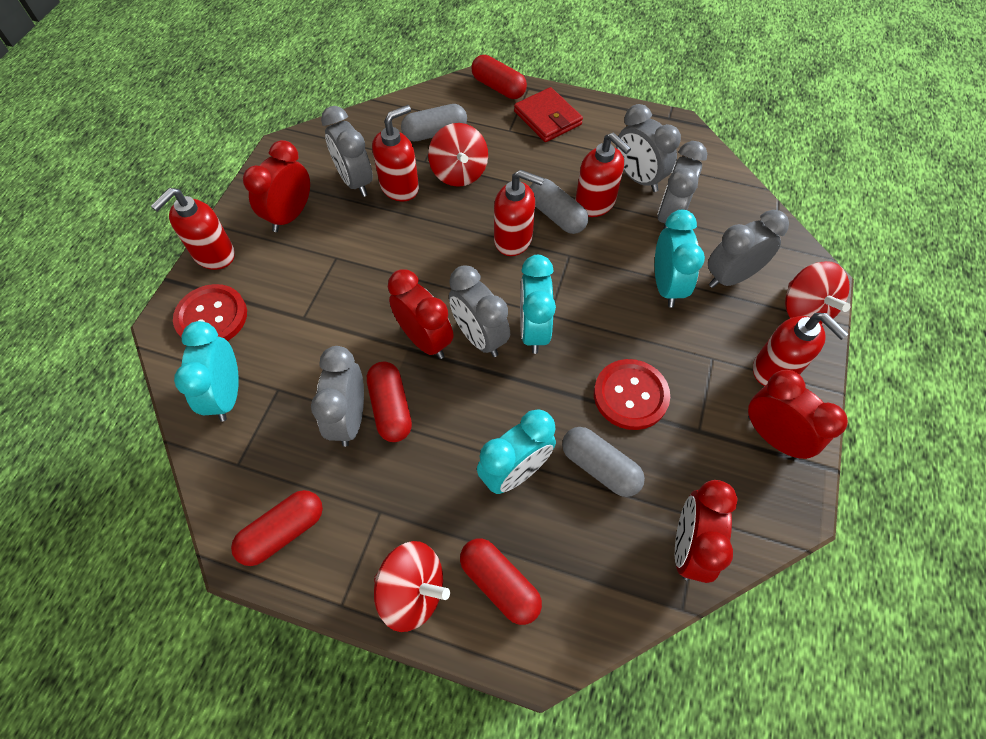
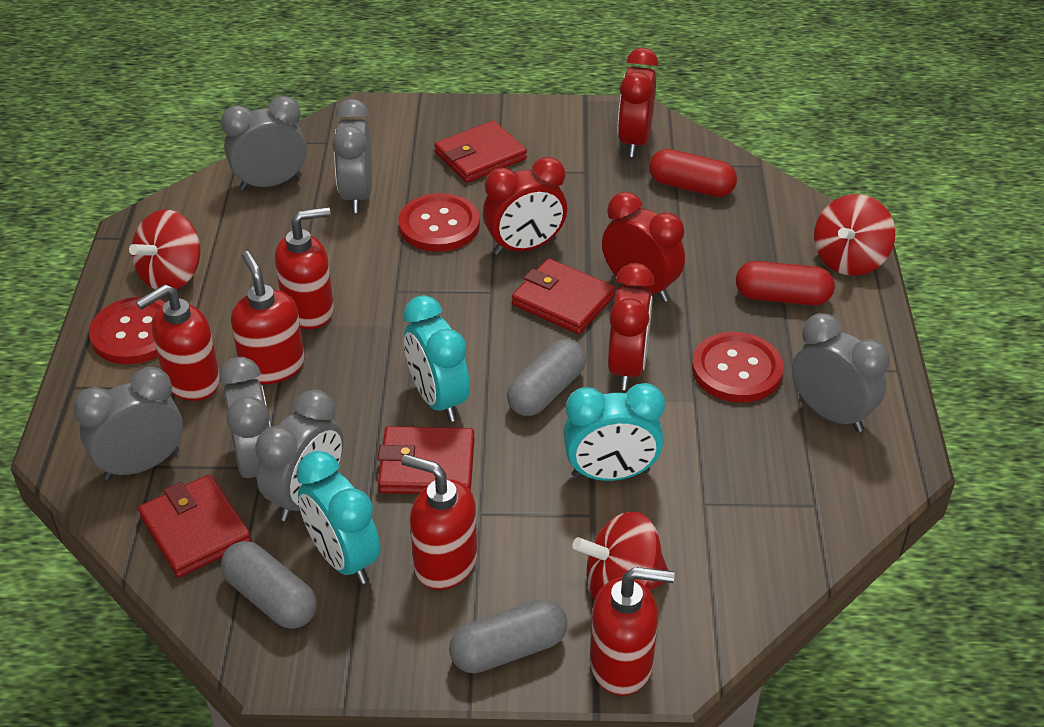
red button: [173,284,247,341] [594,359,670,430] = 2 -> [89,297,166,364] [398,193,480,252] [692,332,784,403] = 3
red capsule: [231,490,323,566] [367,362,412,442] [460,538,542,625] [471,55,527,99] = 4 -> [649,149,737,197] [736,261,835,305] = 2
red wallet: [514,87,583,142] = 1 -> [138,474,252,577] [378,426,475,494] [434,120,527,183] [512,258,615,334] = 4
turquoise clock: [174,321,239,422] [477,409,556,494] [520,255,556,354] [655,210,705,308] = 4 -> [296,451,381,584] [404,295,470,422] [563,383,665,481] = 3

